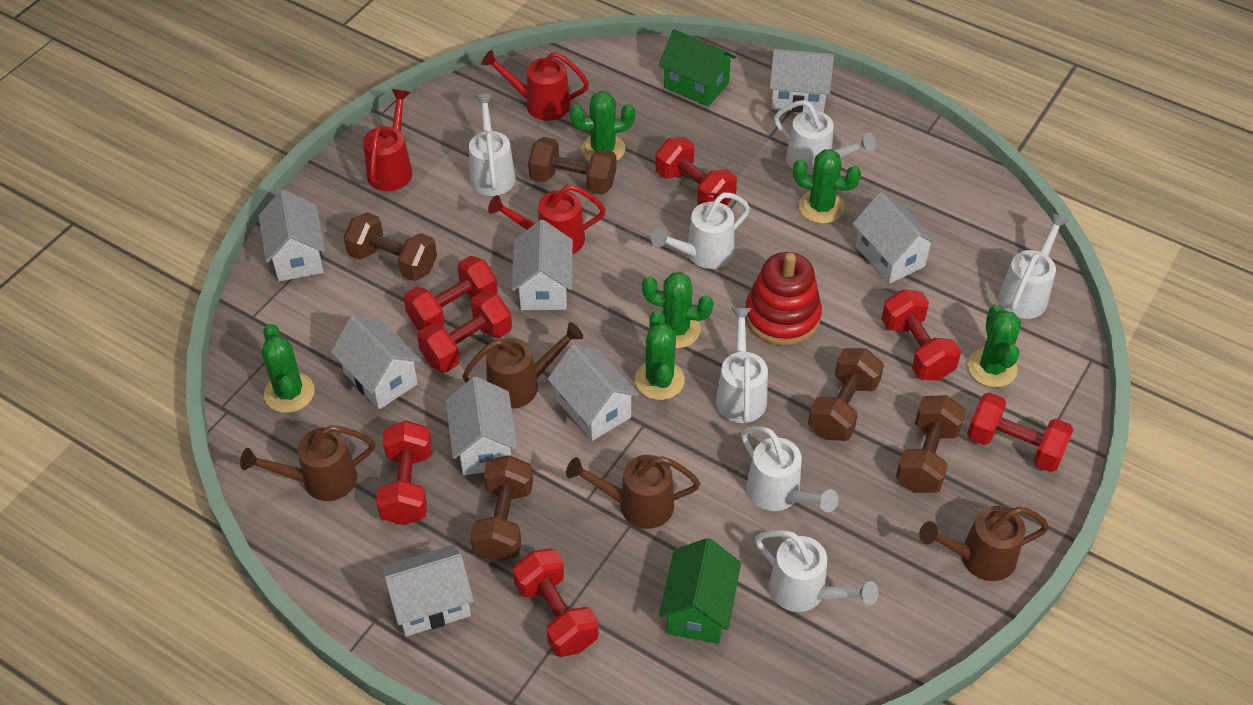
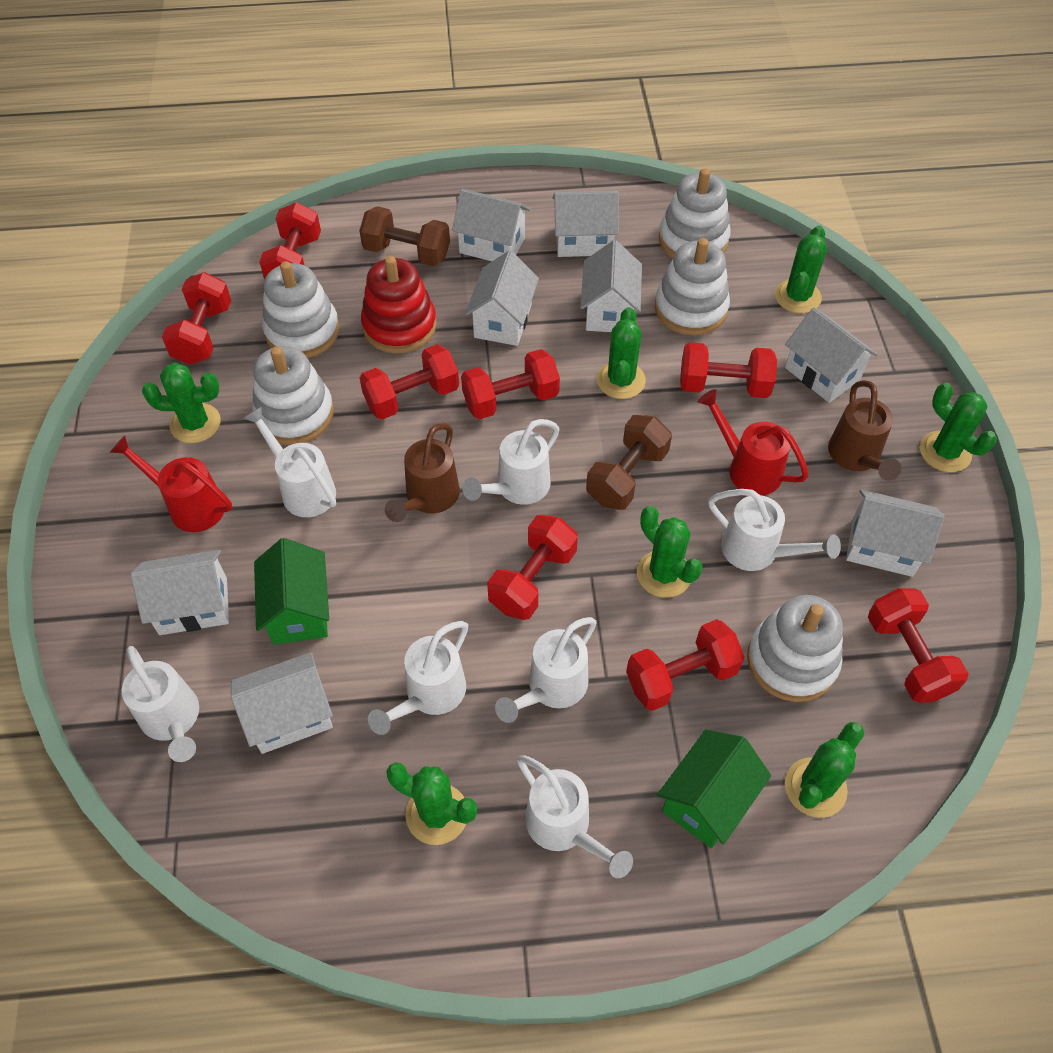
brown dumbbell: [343,212,437,281] [470,455,533,562] [528,137,616,195] [808,348,884,441] [896,395,966,493] = 5 -> [359,206,450,266] [586,415,672,510] = 2
brown watering can: [240,425,375,501] [462,322,583,409] [566,455,700,529] [919,506,1049,581] = 4 -> [385,423,460,522] [828,380,901,481] = 2
green cactus: [262,324,315,413] [570,91,635,161] [635,310,685,400] [642,272,714,348] [793,149,861,224] [968,305,1021,387] = 6 -> [142,363,221,443] [386,763,477,845] [597,307,646,399] [637,506,703,598] [775,226,827,313] [785,722,864,818] [920,383,997,472] = 7
red dumbbell: [376,421,432,525] [403,256,498,330] [417,291,512,372] [513,549,599,657] [655,137,737,206] [881,289,961,381] [967,392,1074,472] = 7 -> [162,272,231,365] [259,202,321,279] [359,344,459,419] [461,349,560,419] [487,515,578,620] [626,619,745,711] [680,342,777,398] [868,588,969,703] = 8
red watering can: [363,89,413,191] [481,50,589,121] [488,184,606,254] = 3 -> [110,435,232,532] [698,389,809,495] = 2
white stacking toy: none = 0 -> [252,346,334,445] [262,261,339,358] [655,238,730,335] [659,168,731,258] [747,595,843,702] = 5

